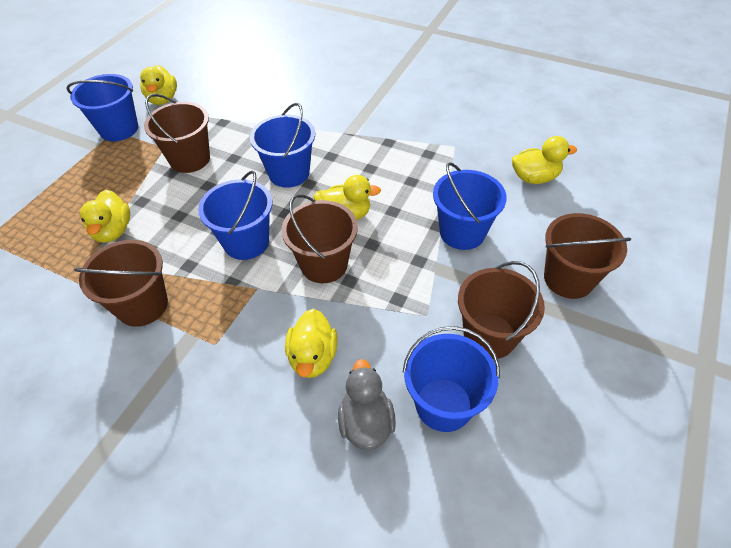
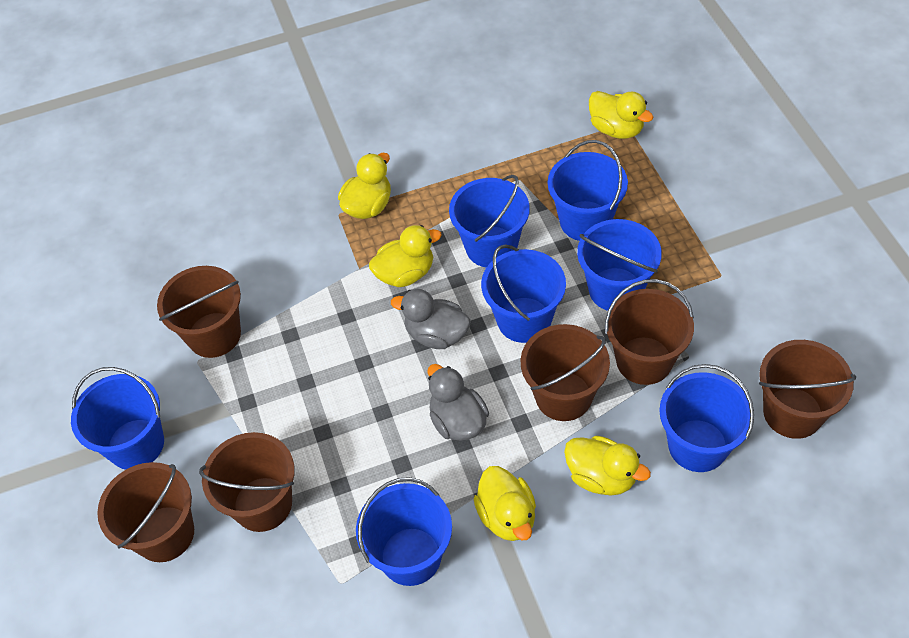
blue bucket: [66,74,138,141] [198,170,272,260] [250,103,315,188] [402,326,500,432] [433,162,507,250] = 5 -> [71,367,164,469] [356,477,452,586] [449,175,530,267] [481,244,566,343] [548,140,628,241] [577,219,662,311] [659,364,754,472] = 7
brown bucket: [74,240,168,327] [144,94,210,173] [282,194,358,283] [458,261,545,359] [544,213,631,299] = 5 -> [97,462,194,562] [157,266,241,358] [199,432,295,532] [521,324,610,421] [605,279,694,385] [759,340,856,439] = 6
grey duck: [338,359,396,450] = 1 -> [391,289,471,349] [427,364,489,441] = 2

